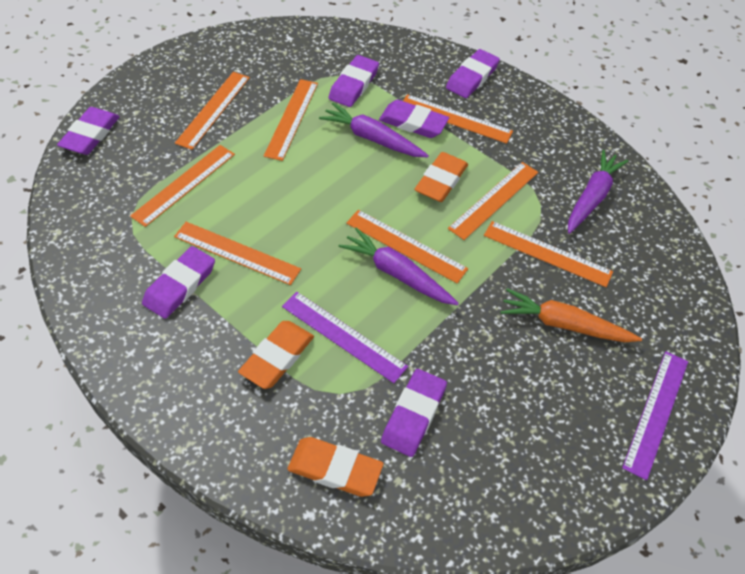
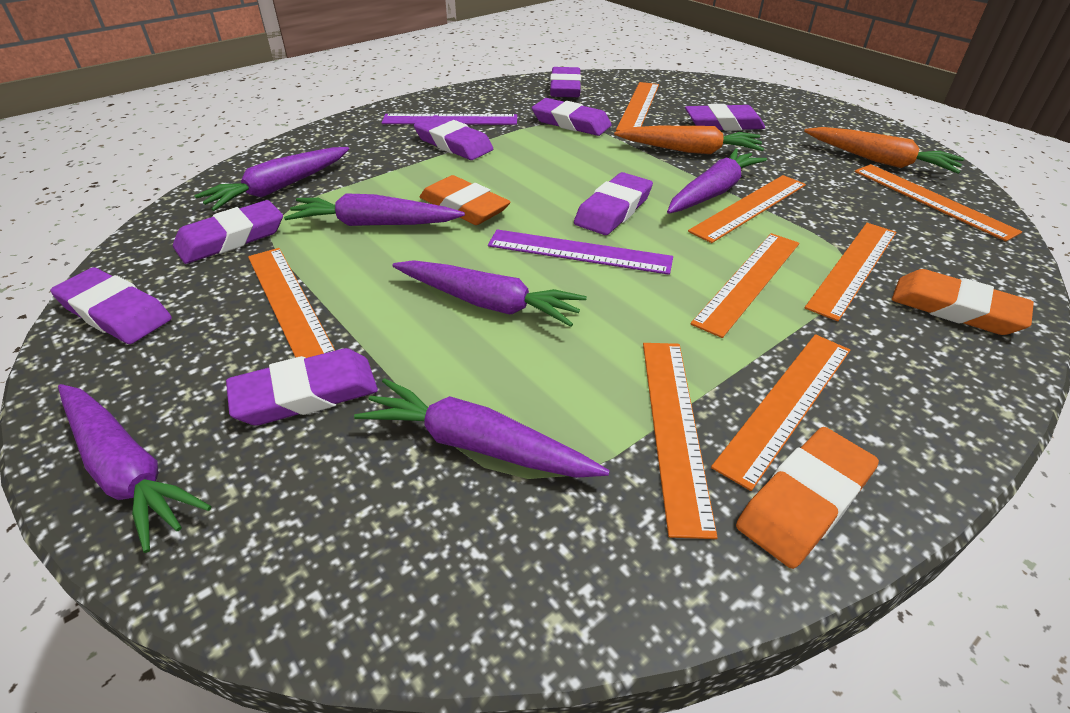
orange carrot: [500,288,642,342] = 1 -> [614,126,764,154] [804,127,964,174] = 2
purple carrot: [319,103,429,157] [339,227,459,305] [568,150,628,234] = 3 -> [58,384,211,553] [194,147,349,211] [284,193,465,226] [354,378,610,478] [392,260,587,327] [667,148,767,214] = 6
purple eraser: [57,107,120,155] [142,246,215,319] [328,55,379,107] [379,100,449,138] [381,369,447,457] [446,49,500,98] = 6 -> [50,267,172,344] [173,200,283,264] [226,348,378,426] [414,115,493,160] [532,98,612,136] [550,67,581,97] [574,172,653,235] [685,104,765,131] = 8

